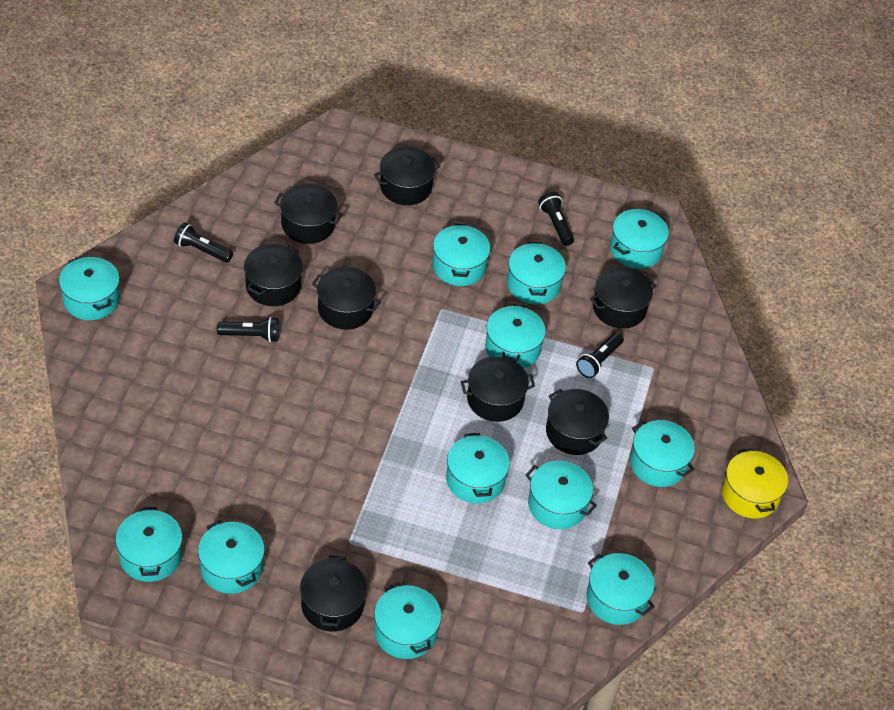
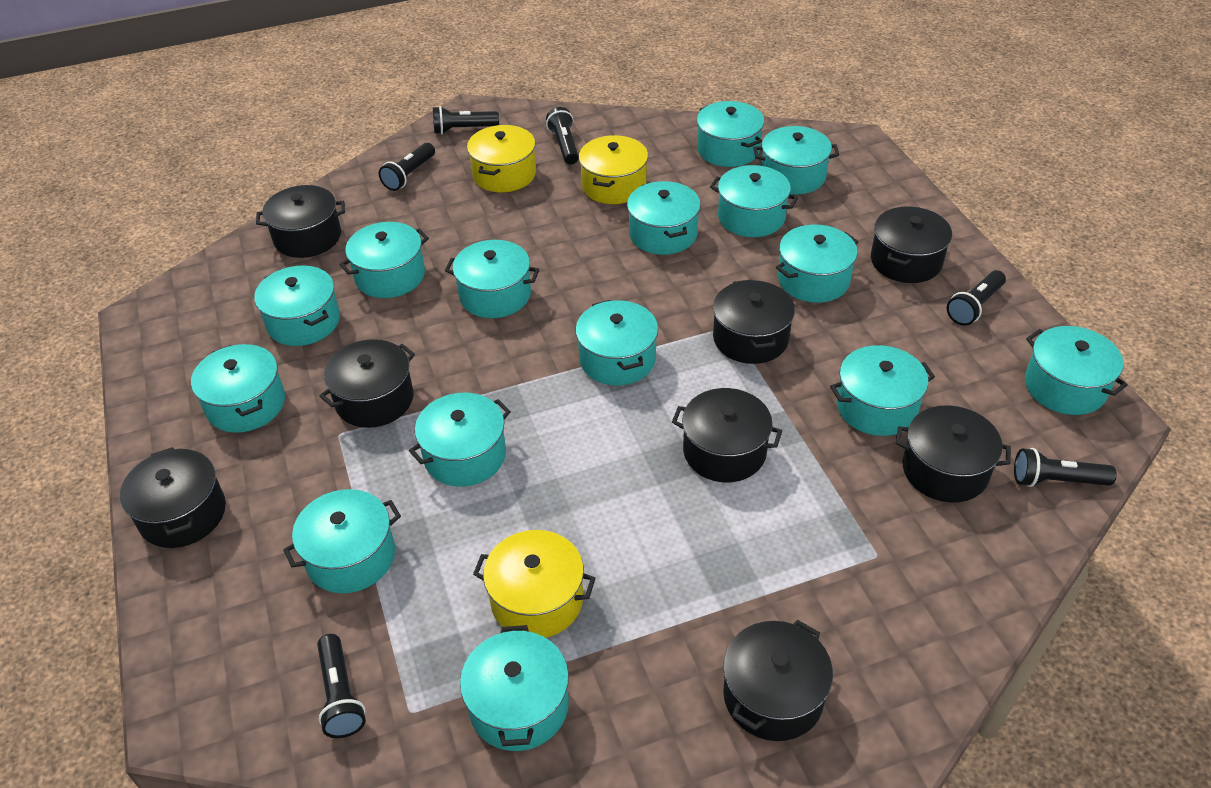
black flashlight: [174,222,233,263] [217,317,279,342] [538,192,574,246] [576,332,624,378] = 4 -> [317,634,366,738] [379,143,435,191] [433,106,499,134] [546,107,579,165] [947,270,1006,326] [1014,448,1117,487] = 6
turquoise pot: [59,256,120,320] [115,507,183,582] [198,520,265,594] [374,582,442,659] [433,224,490,286] [446,433,510,503] [485,304,546,368] [507,242,566,305] [525,461,597,529] [587,553,655,625] [610,209,669,269] [630,420,695,487] = 12 -> [191,344,285,433] [254,265,340,346] [283,489,401,593] [339,222,429,298] [409,393,511,487] [445,240,539,318] [460,625,569,751] [576,300,658,386] [627,181,701,255] [697,101,764,167] [710,165,798,237] [753,126,839,195] [776,225,858,303] [830,345,935,436] [1025,326,1128,415] = 15
yellow pot: [722,448,788,519] = 1 -> [467,125,536,192] [473,530,596,638] [579,135,648,204] = 3

